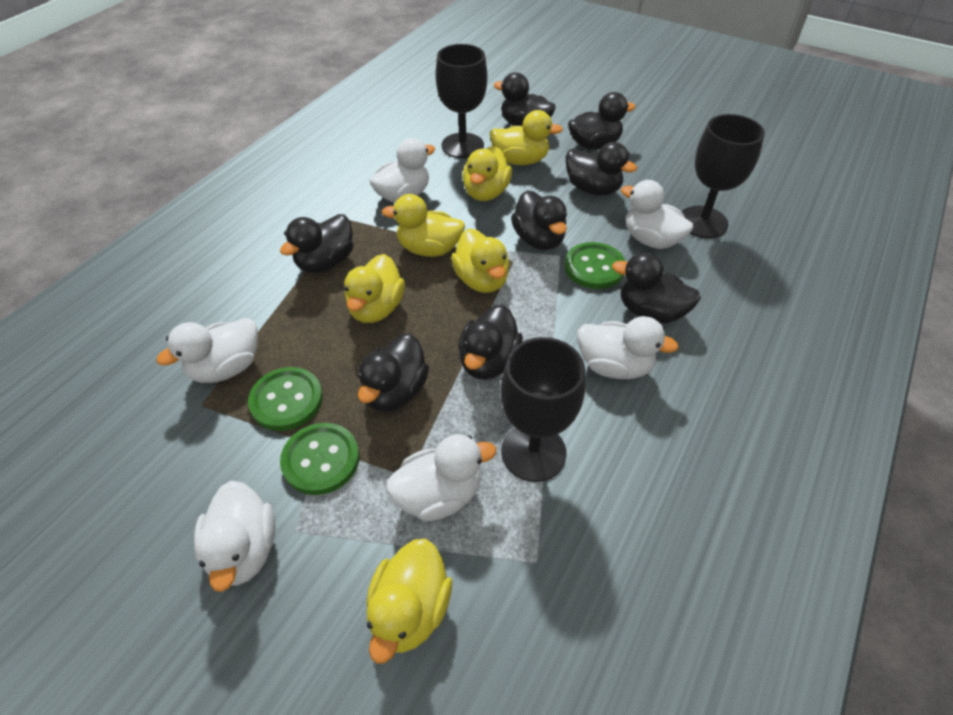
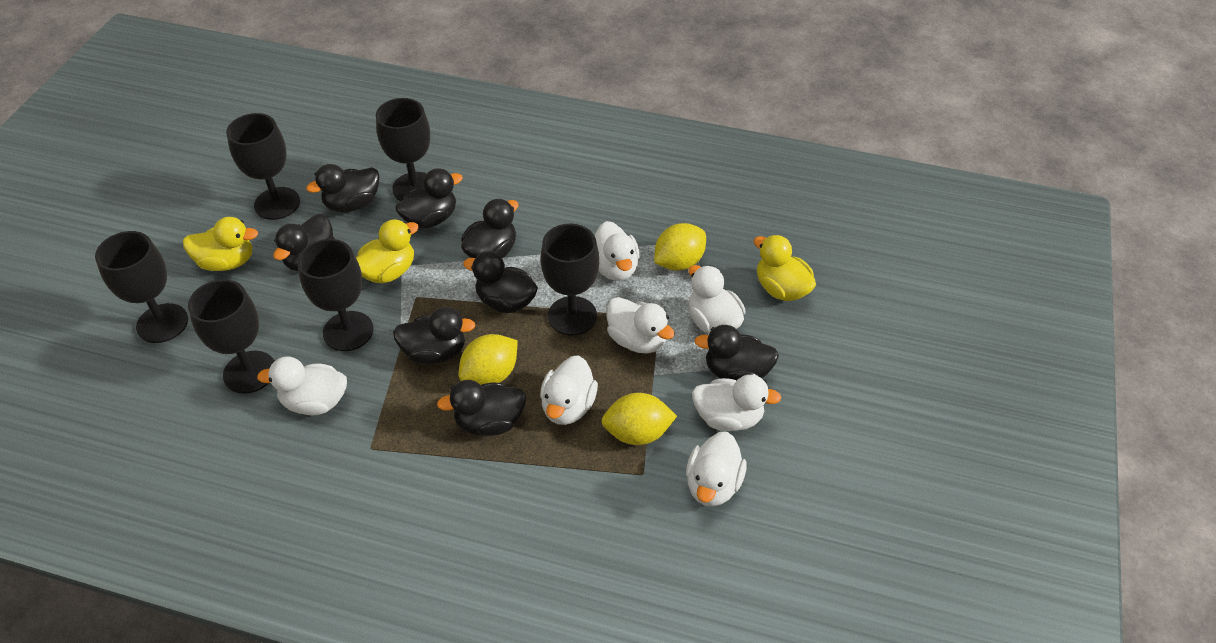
black goblet: [435,44,487,158] [501,337,585,482] [682,114,765,238] = 3 -> [95,231,188,343] [188,279,274,394] [226,113,300,220] [298,239,374,351] [376,98,430,201] [541,224,599,335] = 6
green button: [248,367,323,431] [280,423,359,495] [564,242,625,289] = 3 -> none = 0
white duck: [157,318,258,383] [194,481,275,592] [369,138,435,203] [386,434,496,522] [577,316,679,379] [621,180,694,249] = 6 -> [257,356,347,415] [540,355,598,425] [595,221,640,281] [607,297,675,353] [686,432,747,506] [689,265,746,333] [692,374,781,431] = 7
yellow duck: [344,254,405,323] [366,538,452,664] [382,194,465,257] [451,229,509,293] [462,146,512,201] [489,110,563,165] = 6 -> [183,217,258,271] [356,219,419,284] [754,235,816,301] = 3
yellow lemon: none = 0 -> [459,334,518,385] [601,393,677,445] [654,223,706,271] = 3

